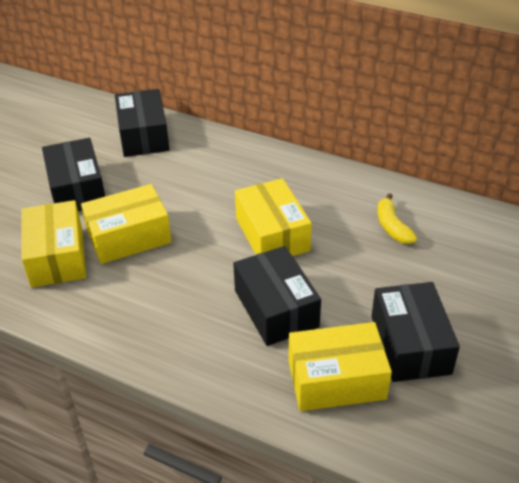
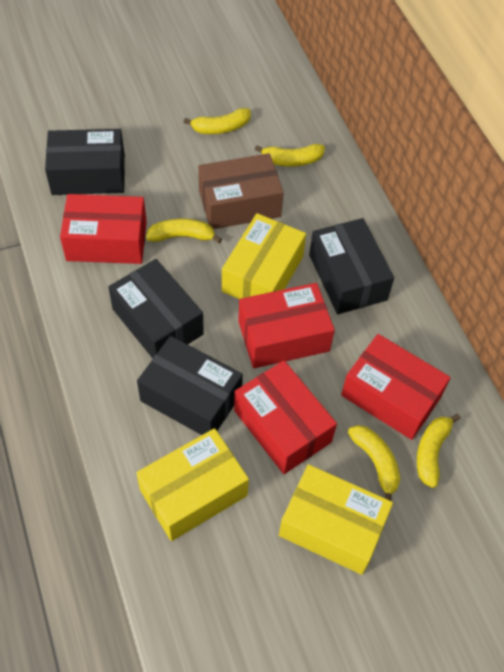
brown box: none = 0 -> [198,153,284,229] = 1
red box: none = 0 -> [60,194,147,264] [234,360,337,474] [238,283,335,368] [341,334,451,440] = 4
yellow banana: [377,193,417,244] = 1 -> [146,218,222,243] [184,108,251,134] [255,144,325,167] [348,425,400,501] [417,414,461,488] = 5
yellow box: [22,200,86,287] [81,184,172,264] [235,178,312,256] [288,322,392,411] = 4 -> [136,428,249,541] [222,213,306,299] [279,464,393,575] = 3

